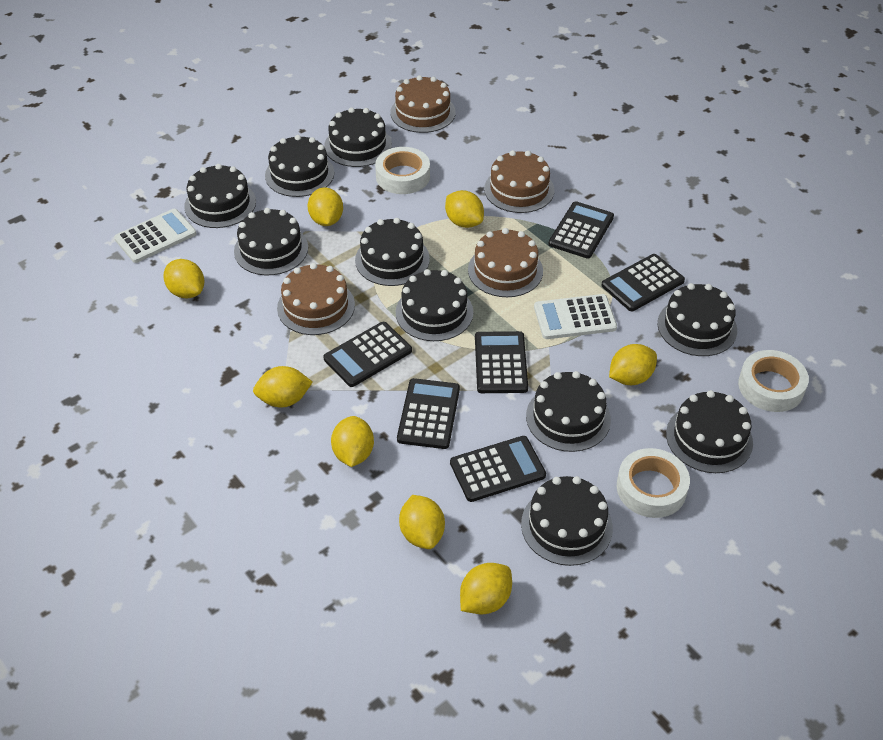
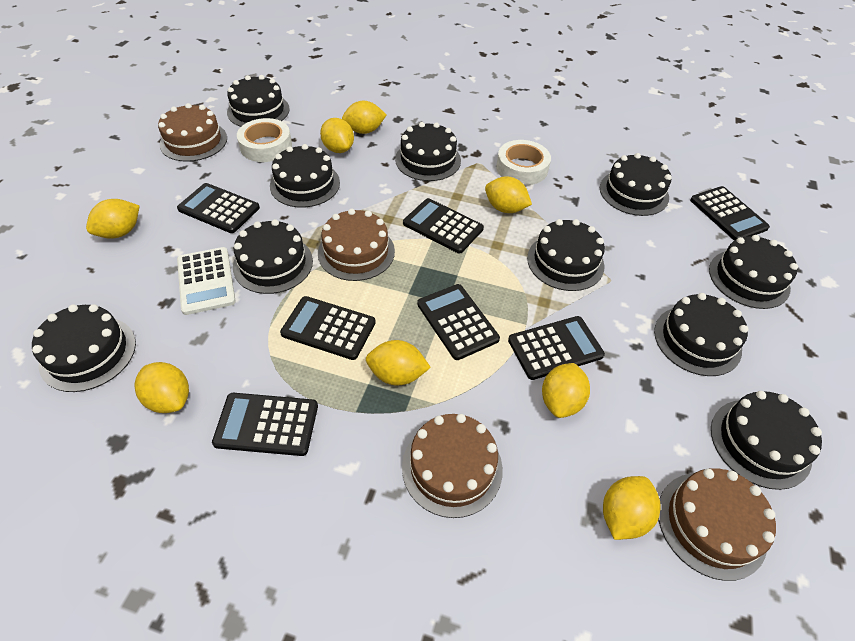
black calculator: [323,322,412,387] [397,378,460,449] [450,436,546,502] [475,331,528,393] [548,201,614,259] [601,254,685,311] = 6 -> [177,183,260,233] [212,393,318,456] [280,296,376,360] [403,198,484,254] [417,284,500,360] [508,316,605,380] [690,186,770,241] = 7
white calculator: [114,209,196,263] [534,294,617,339] = 2 -> [177,247,236,315] = 1
white tape: [375,147,430,194] [617,448,690,518] [738,350,809,412] = 3 -> [237,118,292,162] [496,140,551,185] = 2

